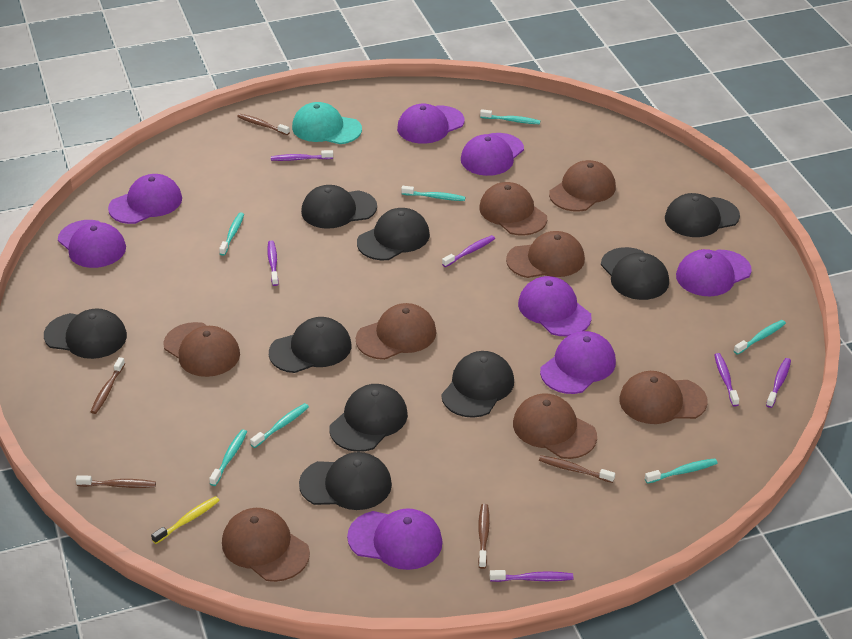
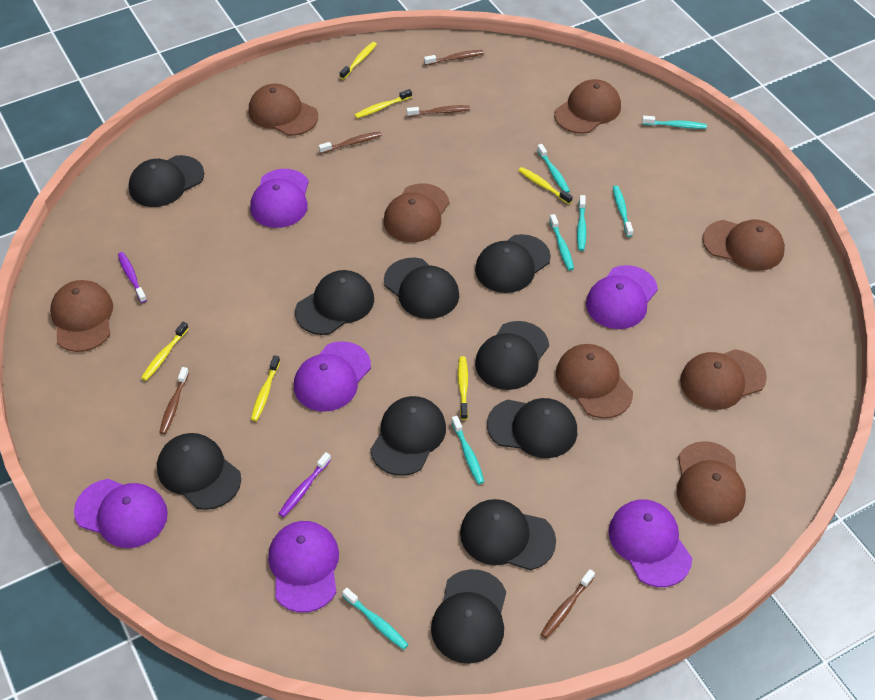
black cap: [44,308,127,359] [269,317,351,373] [299,452,392,510] [301,185,377,229] [329,384,408,452] [357,208,430,260] [441,351,514,418] [601,247,669,300] [665,193,740,237] = 9 -> [129,155,204,207] [157,433,241,510] [295,270,374,335] [370,396,446,476] [384,258,459,319] [431,569,506,664] [460,499,556,570] [475,234,551,293] [475,321,549,390] [487,398,577,458] = 10
purple cap: [58,220,126,268] [108,174,182,224] [347,508,443,570] [397,104,465,144] [461,133,524,176] [518,276,592,336] [540,331,616,394] [676,249,751,296] = 8 -> [74,479,168,548] [250,169,309,228] [268,521,339,613] [294,341,371,412] [586,265,658,329] [609,499,692,587] = 6
purple toothbrush: [267,241,279,286] [271,150,333,161] [442,235,495,267] [490,570,573,582] [714,353,739,407] [766,358,791,408] = 6 -> [118,252,147,303] [278,452,331,517] = 2
turquoise cap: [292,102,362,144] = 1 -> none = 0
yellow toothbrush: [151,496,220,544] = 1 -> [141,322,189,381] [251,355,280,421] [340,42,377,79] [354,89,412,118] [458,356,468,420] [518,167,573,204] = 6

